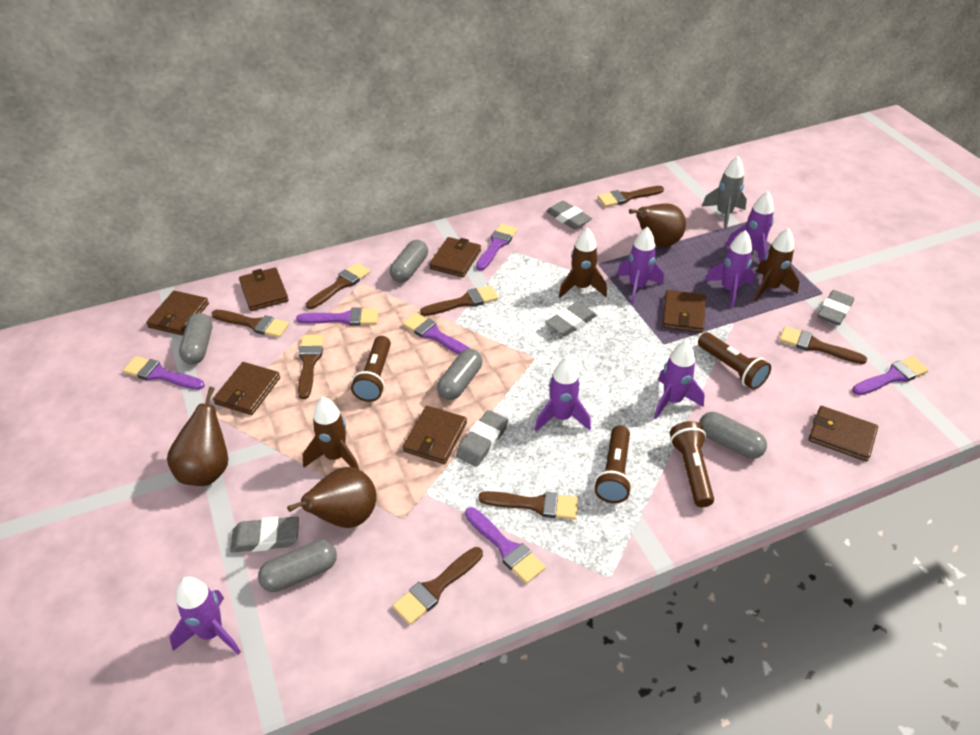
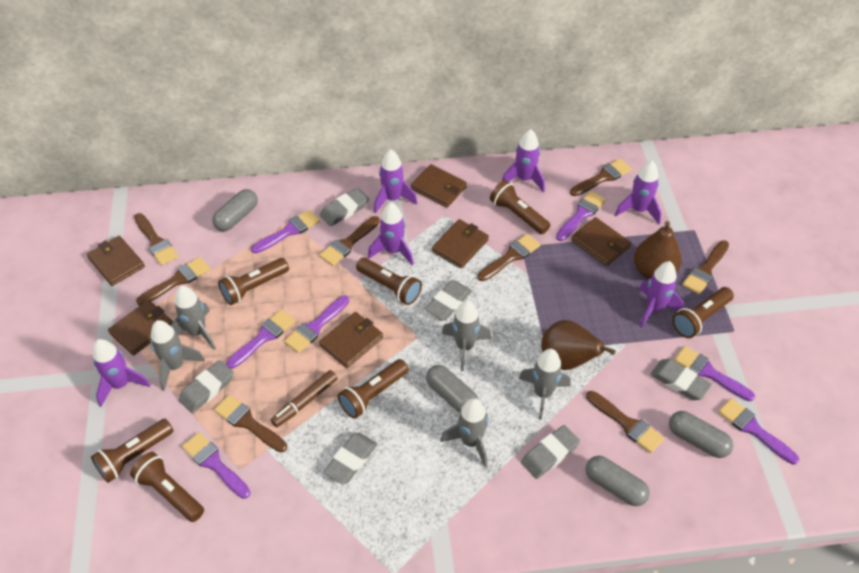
brown flashlight: [351,336,391,402] [594,425,632,503] [670,421,714,507] [698,332,771,390] = 4 -> [91,419,173,483] [130,452,204,522] [218,258,289,305] [338,359,408,419] [356,257,422,305] [490,180,550,234] [672,287,734,338] = 7
brown marker: none = 0 -> [271,370,338,427] = 1
brown pear: [167,387,228,486] [287,467,377,528] [629,203,686,247] = 3 -> [541,320,616,370] [634,221,682,279] = 2
brown rocket: [303,397,359,469] [559,228,607,298] [754,228,799,302] = 3 -> none = 0
brown wallet: [146,291,209,335] [213,362,280,415] [239,267,289,311] [403,406,467,464] [429,237,481,277] [662,290,706,333] [808,406,878,462] = 7 -> [87,236,145,286] [108,300,173,355] [319,312,383,368] [411,164,467,207] [432,219,489,268] [571,217,631,266] = 6
grey capsule: [179,313,212,364] [258,540,337,592] [390,240,428,282] [437,349,482,400] [699,412,767,459] = 5 -> [212,189,258,231] [426,365,479,413] [586,456,650,506] [669,411,733,458] = 4
grey eraser: [230,517,299,552] [456,410,508,467] [545,302,597,336] [546,201,592,229] [817,290,854,325] = 5 -> [178,360,234,413] [320,188,369,227] [323,432,378,484] [425,280,472,320] [521,425,580,479] [650,359,712,400] = 6
grey rocket: [702,156,747,230] = 1 -> [151,320,205,391] [170,286,216,350] [440,398,488,467] [442,300,491,371] [519,348,570,420] = 5
purple brush: [123,356,205,390] [296,307,378,326] [402,313,470,355] [465,507,546,584] [476,224,518,271] [852,356,929,395] = 6 -> [182,432,251,499] [226,310,295,369] [251,209,320,253] [284,296,349,353] [556,191,606,241] [674,346,755,401] [718,398,799,465] = 7

